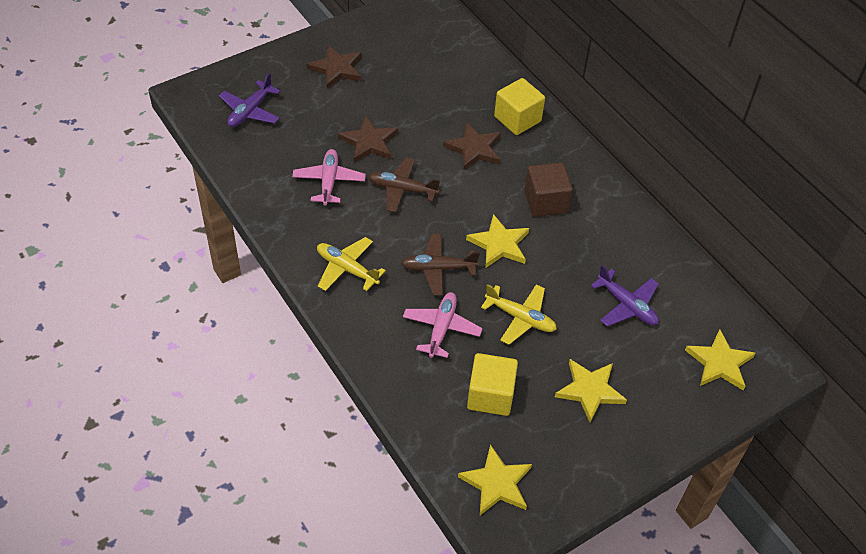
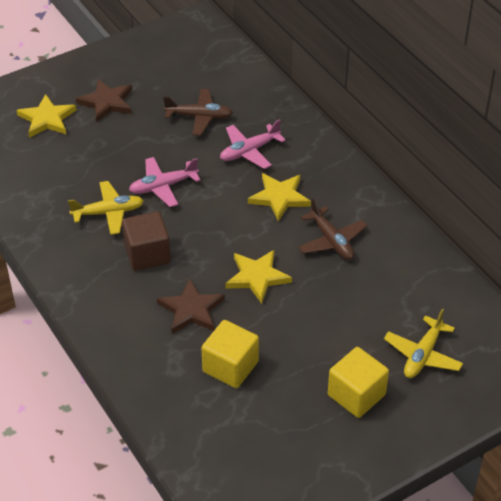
brown star: [307,45,361,89] [338,115,398,163] [443,122,501,171] = 3 -> [76,79,132,122] [157,278,225,334] = 2
purple plane: [219,73,281,127] [591,265,659,327] = 2 -> none = 0
yellow star: [458,444,532,515] [466,214,529,268] [555,359,627,422] [685,329,756,390] = 4 -> [17,94,76,138] [225,250,292,304] [248,173,311,221] = 3

